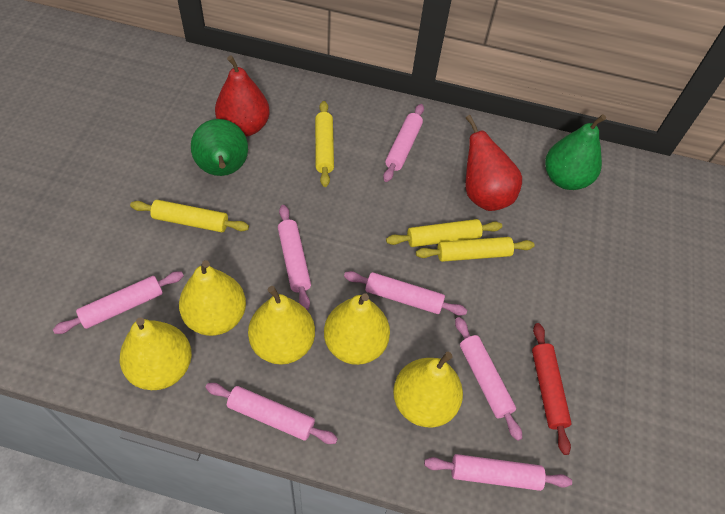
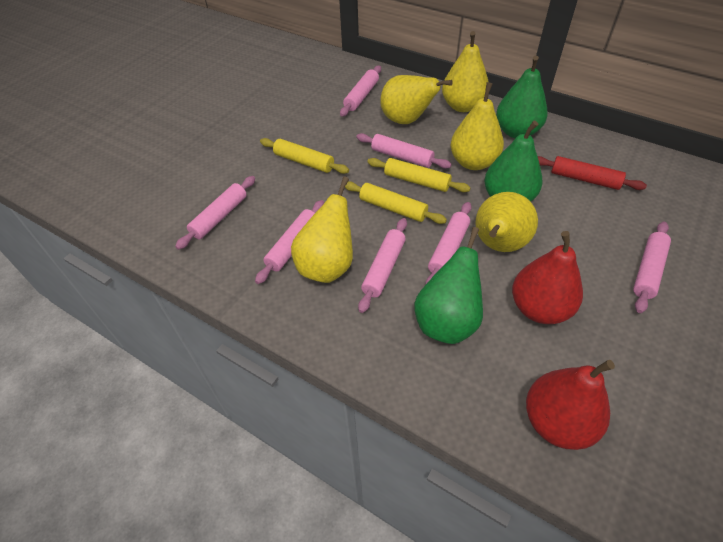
green pear: [191,119,248,176] [545,114,606,190] = 2 -> [414,227,483,344] [484,121,542,202] [496,56,547,138] = 3
yellow rolling pin: [130,200,249,232] [315,101,334,187] [386,219,502,247] [416,237,535,262] = 4 -> [260,138,349,174] [345,181,447,224] [367,158,471,192] = 3

